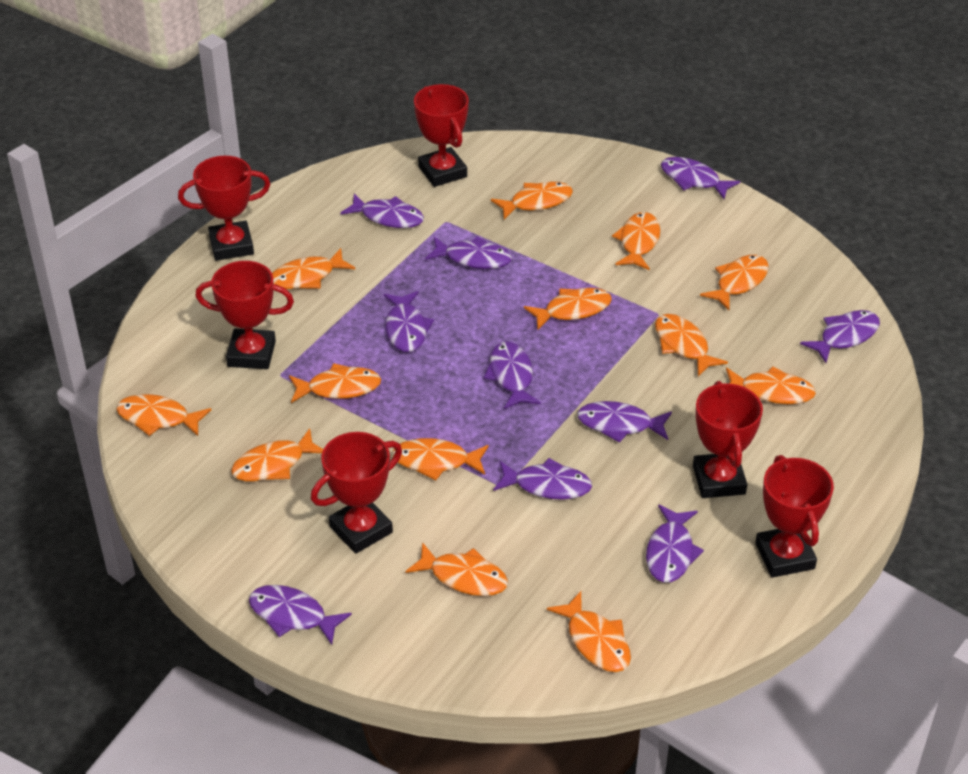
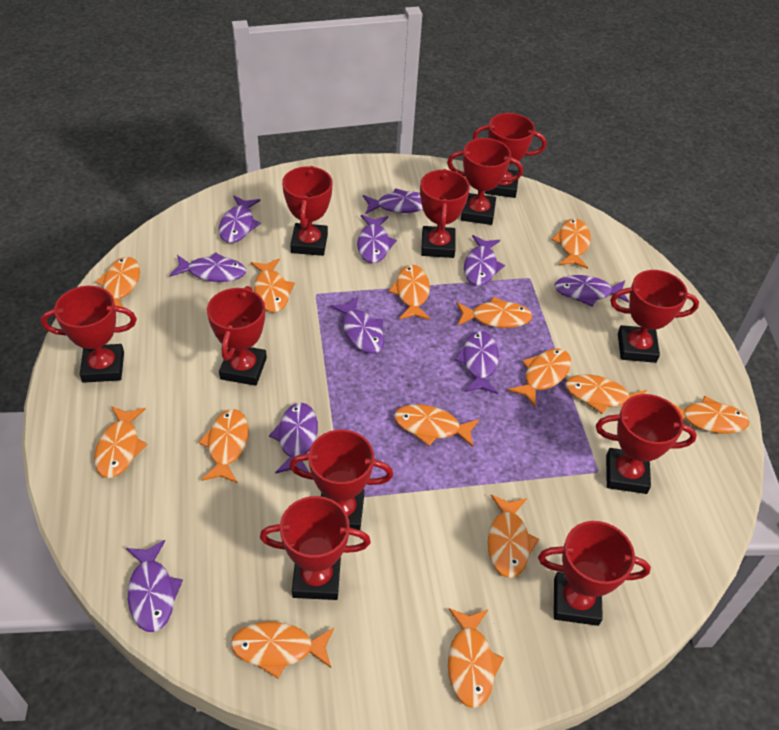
orange fish: [116,394,211,436] [231,428,324,481] [272,248,355,289] [289,363,381,403] [392,438,489,480] [406,542,508,596] [491,182,573,220] [524,288,612,330] [547,591,631,672] [612,212,660,270] [655,314,728,377] [700,255,769,310] [726,366,816,404] = 13 -> [94,406,147,478] [95,257,140,307] [198,409,249,483] [231,622,334,679] [250,258,295,312] [389,265,430,320] [394,404,479,447] [448,608,504,708] [456,297,533,328] [488,495,539,578] [508,348,571,407] [551,218,591,269] [565,374,647,414] [667,396,750,434] = 14
red trophy: [178,156,271,261] [195,261,294,369] [311,432,402,554] [414,84,469,187] [693,381,763,498] [755,455,834,578] = 6 -> [41,286,137,383] [207,286,267,386] [260,496,371,600] [282,166,332,256] [289,430,393,530] [420,169,470,258] [447,138,523,225] [473,113,546,198] [538,521,651,626] [596,394,697,494] [610,270,699,363] = 11

